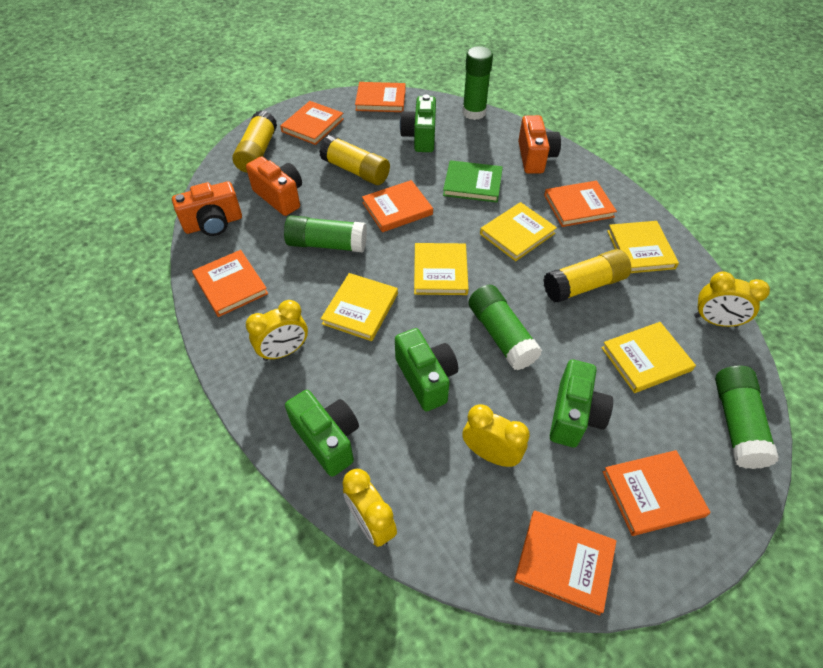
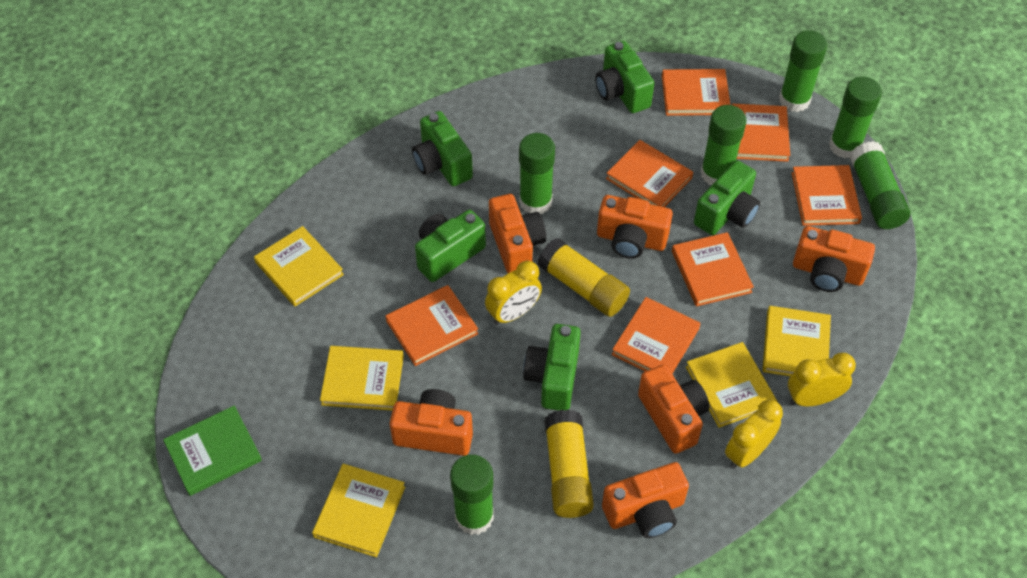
green camera: [285,390,359,477] [395,328,458,411] [400,94,436,152] [550,360,613,447] = 4 -> [412,111,473,186] [415,210,486,282] [523,324,581,411] [595,41,654,113] [694,160,760,235] = 5
green glue stick: [284,215,367,253] [462,46,493,120] [468,285,542,370] [715,366,779,469] = 4 -> [450,455,494,535] [519,133,555,214] [701,105,747,185] [779,30,827,112] [829,77,882,159] [850,141,911,229] = 6
orange camera: [172,181,242,236] [246,156,302,216] [518,115,561,174] = 3 -> [390,389,473,456] [489,194,546,273] [597,195,673,259] [602,462,689,538] [638,364,709,454] [793,226,875,292] = 6
yellow clock: [246,300,308,361] [342,469,397,547] [463,404,530,467] [694,272,770,327] = 4 -> [485,261,542,325] [725,400,783,469] [788,353,856,407] = 3
yellow glue stick: [232,110,277,173] [319,135,390,185] [544,249,631,303] = 3 -> [538,238,630,317] [544,409,594,518] = 2

